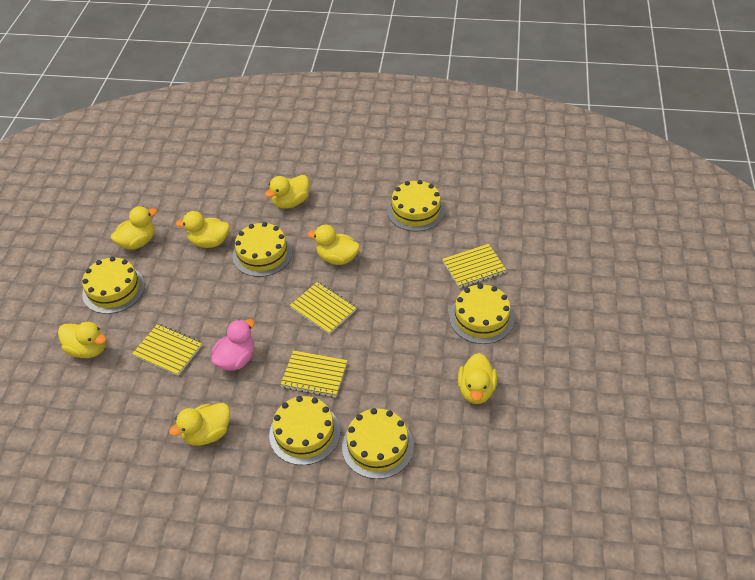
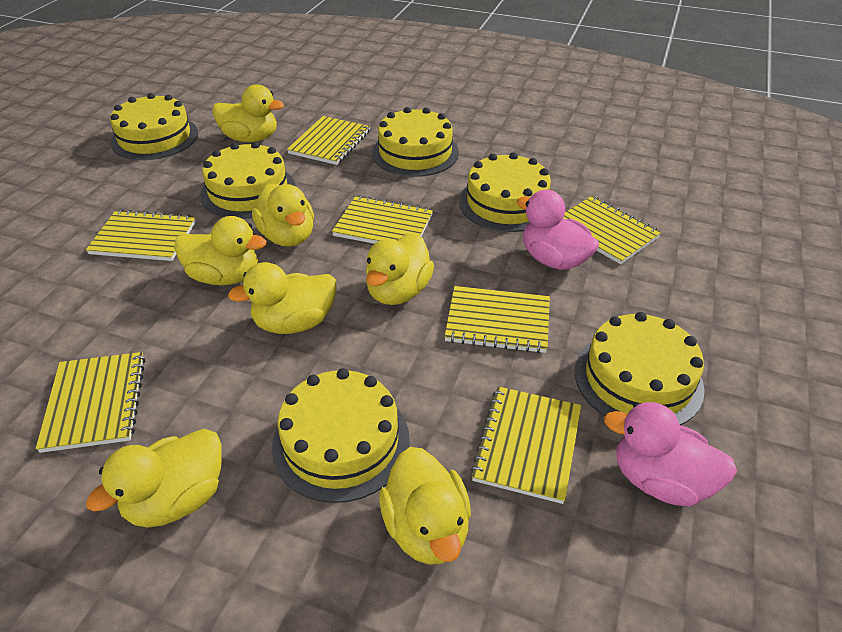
pink duck: [211,319,255,371] = 1 -> [516,190,599,270] [604,402,737,507] = 2
yellow notebook: [132,324,202,376] [280,350,347,398] [290,281,357,334] [442,244,507,288] = 4 -> [36,352,145,453] [86,209,196,261] [287,116,370,165] [332,195,433,244] [444,286,550,353] [471,386,581,504] [563,196,661,264] = 7

